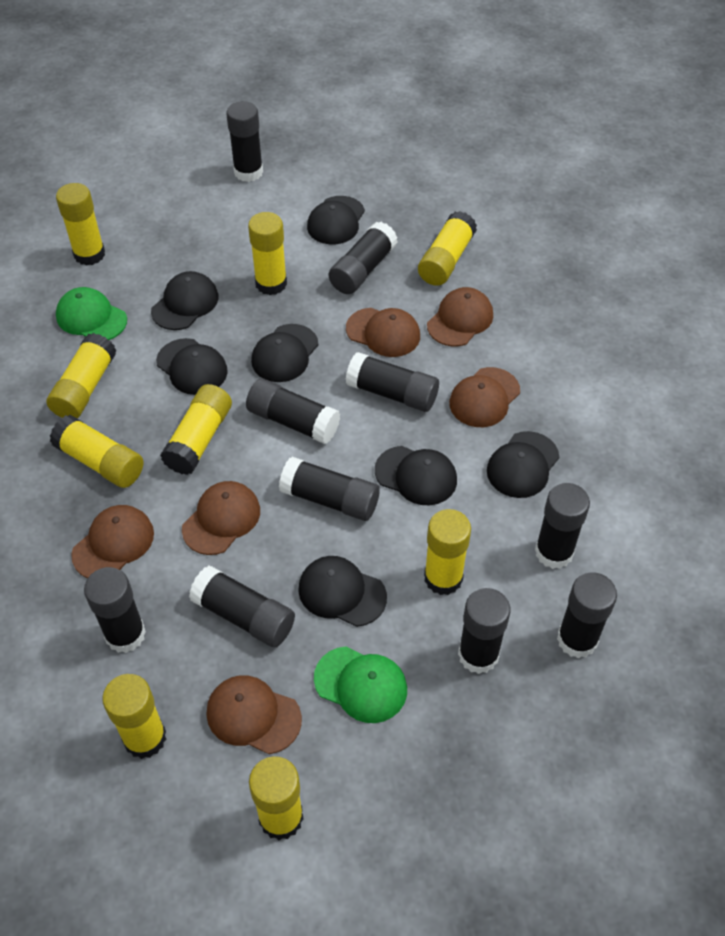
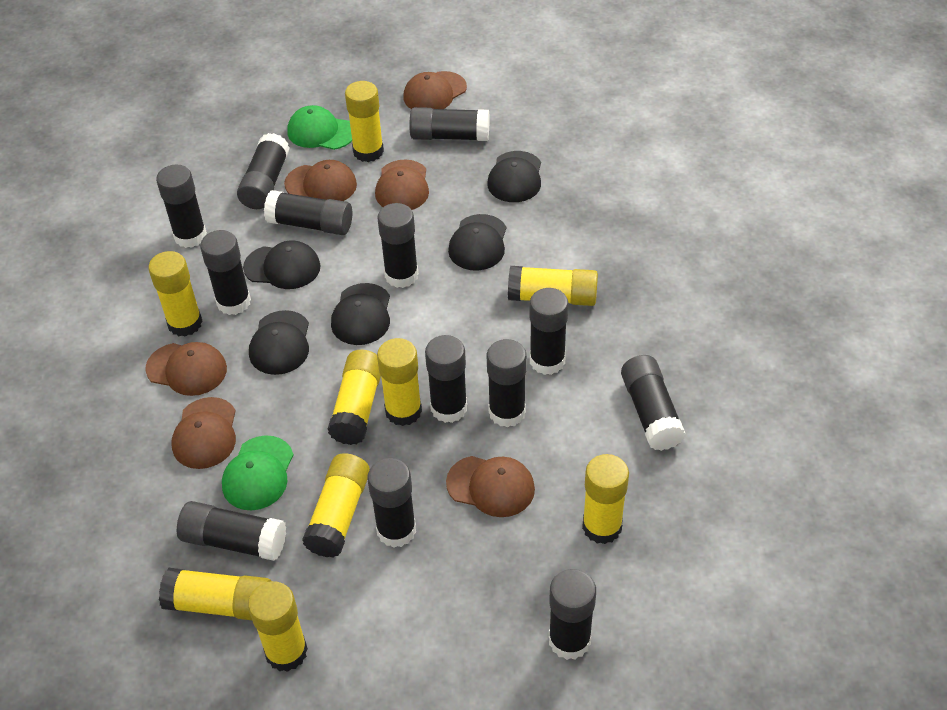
black cap: [151,271,218,330] [156,338,228,395] [251,324,318,382] [298,556,387,627] [307,196,365,244] [375,446,457,505] [487,431,559,498] = 7 -> [243,240,321,289] [249,310,309,375] [331,283,390,345] [448,214,506,271] [487,151,541,202] = 5
black glue stick: [84,567,146,653] [189,566,295,647] [226,101,263,182] [246,379,340,444] [279,457,380,521] [329,222,398,294] [346,352,439,412] [458,588,511,674] [535,483,590,569] [557,572,617,659] = 10 -> [156,164,207,248] [177,501,286,561] [200,230,251,315] [237,133,290,209] [264,190,352,235] [367,458,416,548] [377,203,418,288] [409,107,489,141] [425,335,467,423] [487,339,527,427] [529,288,568,375] [549,569,596,660] [621,355,686,451] = 13

